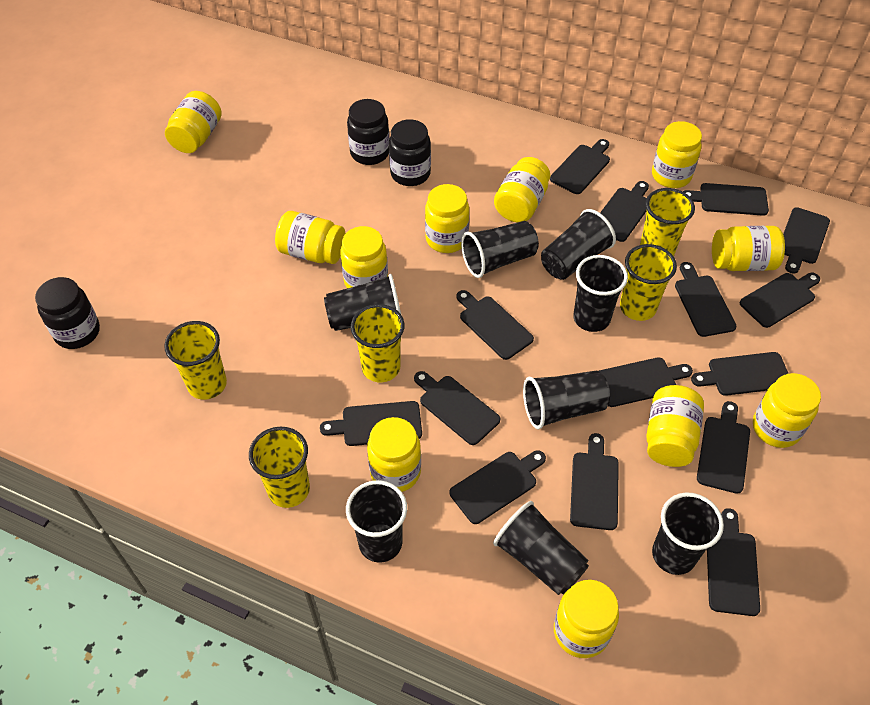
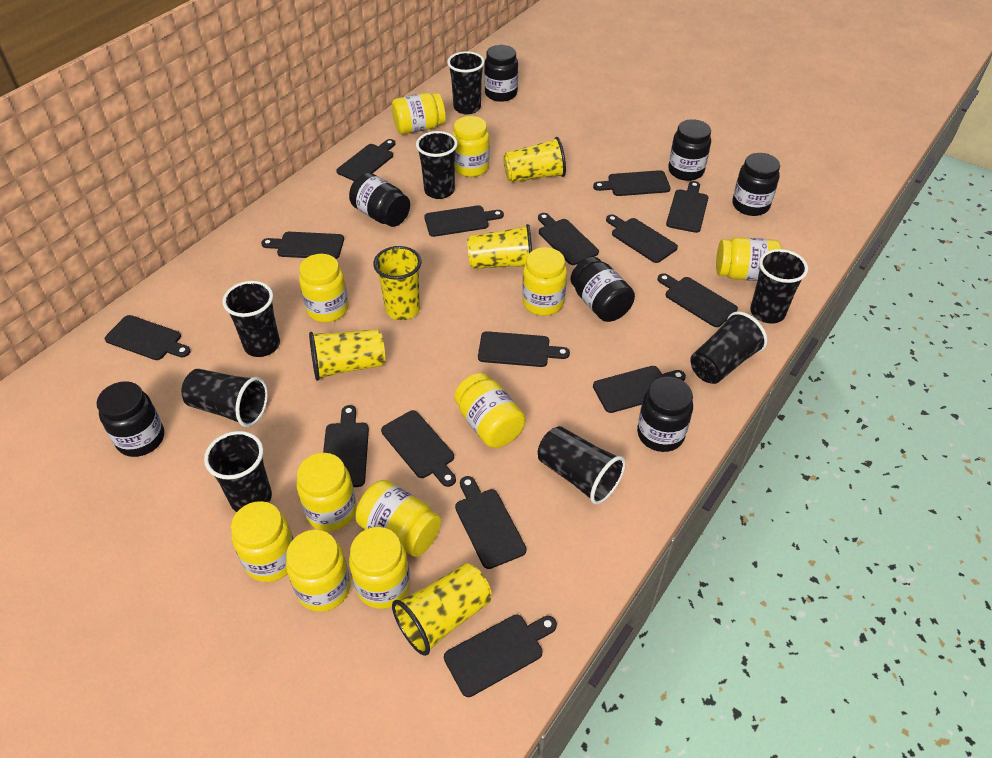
black jar: [35,277,100,349] [347,99,389,165] [389,119,431,186] = 3 -> [96,381,164,457] [349,173,410,227] [484,45,518,102] [570,257,635,322] [637,377,693,452] [668,119,711,181] [732,153,780,216] = 7

